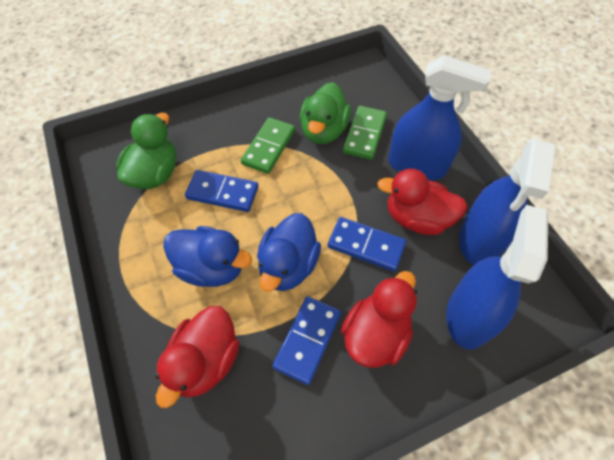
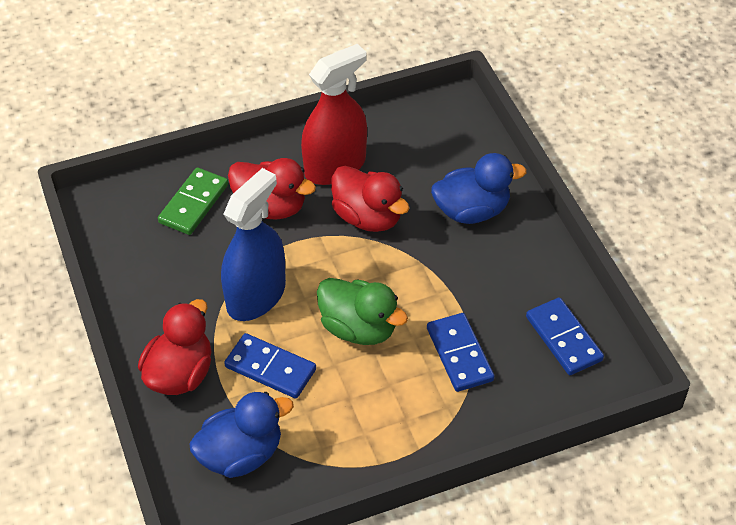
blue spray bottle: [388,55,492,181] [446,205,548,350] [459,139,555,265] = 3 -> [221,168,286,321] = 1
green domino: [241,117,295,174] [343,106,387,160] = 2 -> [158,167,228,235] = 1
green duck: [116,113,176,189] [300,82,351,144] = 2 -> [317,278,408,345] = 1
red spray bottle: none = 0 -> [301,44,367,185] = 1

